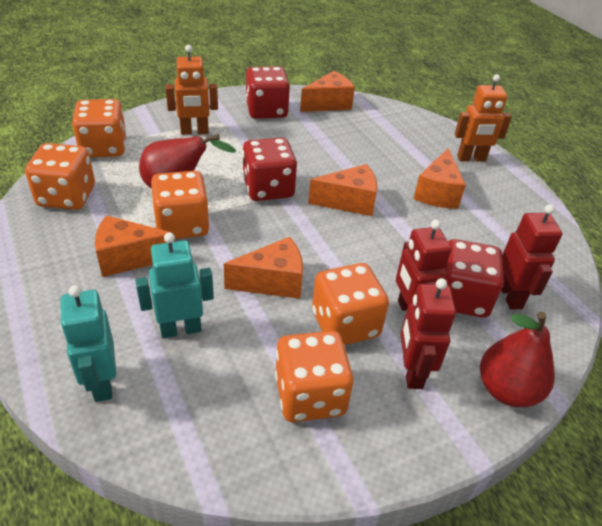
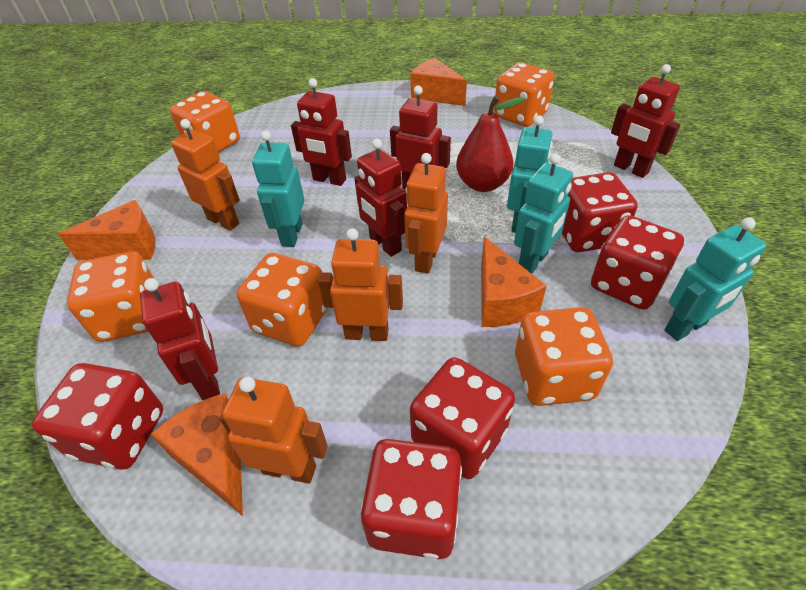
orange cheese: [95,215,175,277] [224,237,303,299] [300,71,355,112] [308,164,377,216] [414,148,466,209] = 5 -> [58,200,155,260] [151,393,243,516] [410,58,467,106] [481,237,546,327] = 4
orange robot: [165,45,218,135] [455,74,512,162] = 2 -> [171,119,240,231] [219,377,328,484] [318,228,403,341] [404,153,448,274] = 4
red dice: [242,137,297,201] [246,66,290,119] [444,239,504,318] = 3 -> [32,363,163,470] [361,439,462,559] [410,357,515,479] [562,172,637,252] [591,215,684,310] = 5
red pear: [139,134,236,188] [480,311,555,407] = 2 -> [456,95,526,192] = 1
red robot: [396,220,451,311] [400,278,456,389] [501,204,562,310] = 3 -> [140,278,220,400] [291,78,352,186] [354,139,407,257] [390,86,451,189] [611,64,680,178] = 5
turquoise robot: [60,285,116,402] [136,232,214,338] = 2 -> [252,131,305,247] [507,115,553,233] [514,153,573,274] [665,217,766,341] = 4

